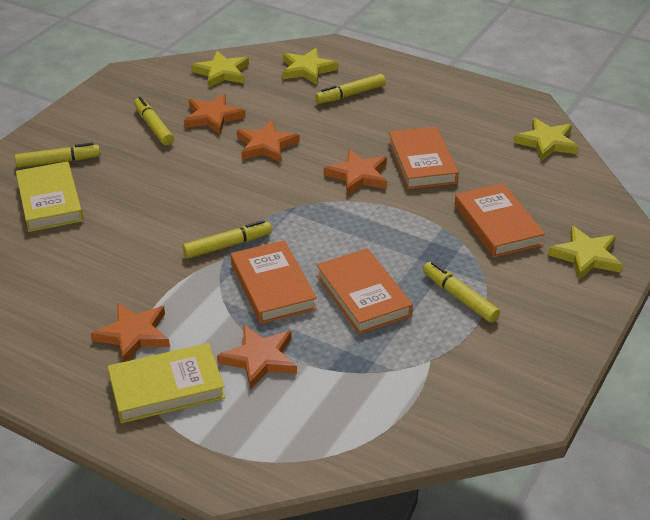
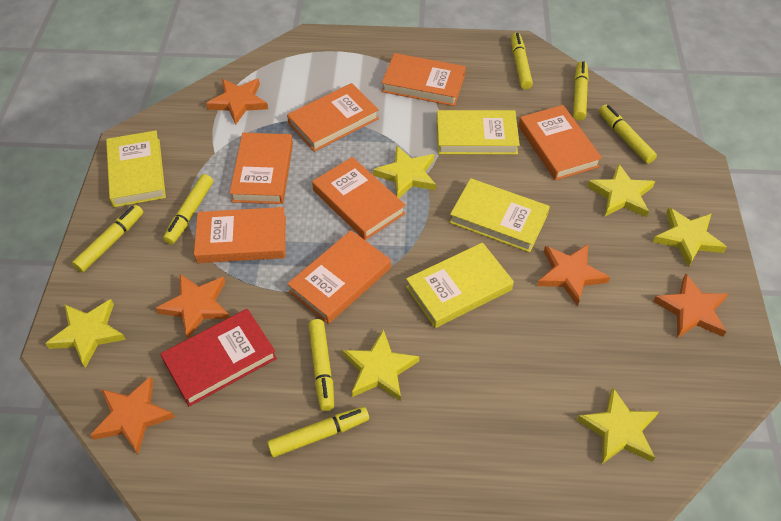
orange book: [231,240,317,324] [316,248,413,334] [388,126,459,189] [454,183,545,257] = 4 -> [194,207,286,263] [229,133,293,204] [287,83,379,152] [287,230,391,324] [312,157,406,240] [382,53,466,106] [519,105,602,180] = 7
red book: none = 0 -> [160,309,277,406] = 1
yellow book: [16,161,83,232] [108,343,225,423] = 2 -> [106,130,166,207] [406,242,514,328] [436,110,520,155] [449,178,550,253] = 4
yellow marker: [15,143,100,168] [134,97,174,145] [183,220,272,258] [315,74,386,104] [423,262,500,323] = 5 -> [72,205,144,273] [163,174,213,245] [267,407,369,458] [308,319,334,411] [511,33,533,90] [573,61,589,121] [599,105,657,164] = 7
yellow star: [191,51,249,88] [282,48,338,85] [514,118,579,161] [548,226,623,280] = 4 -> [45,299,126,368] [342,329,419,401] [373,146,436,198] [577,388,659,464] [587,163,655,217] [653,207,727,268] = 6

